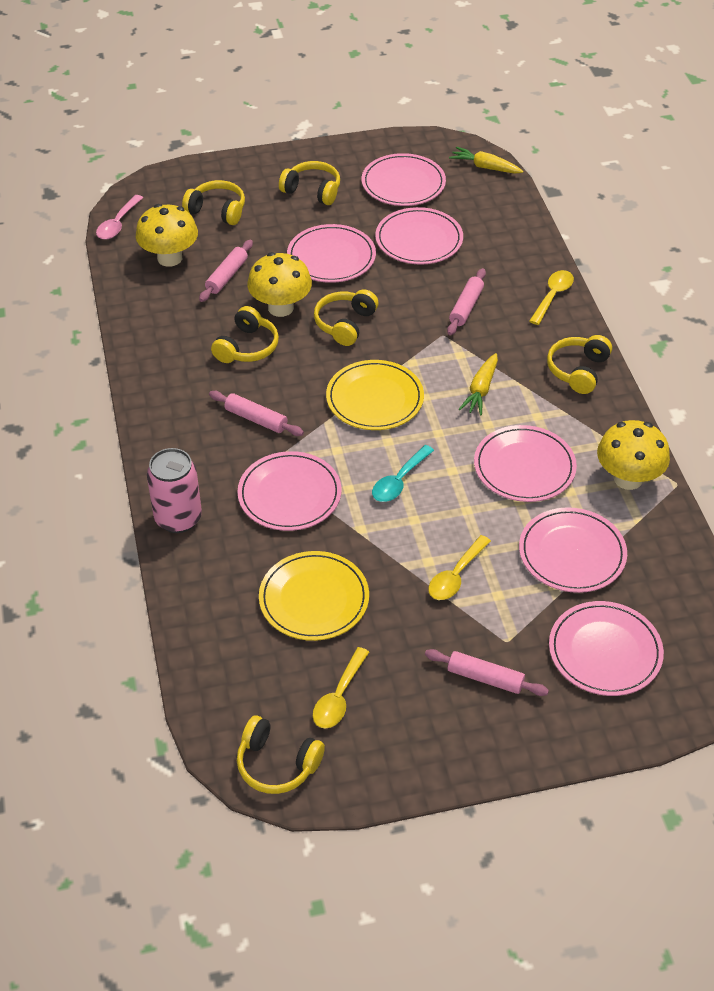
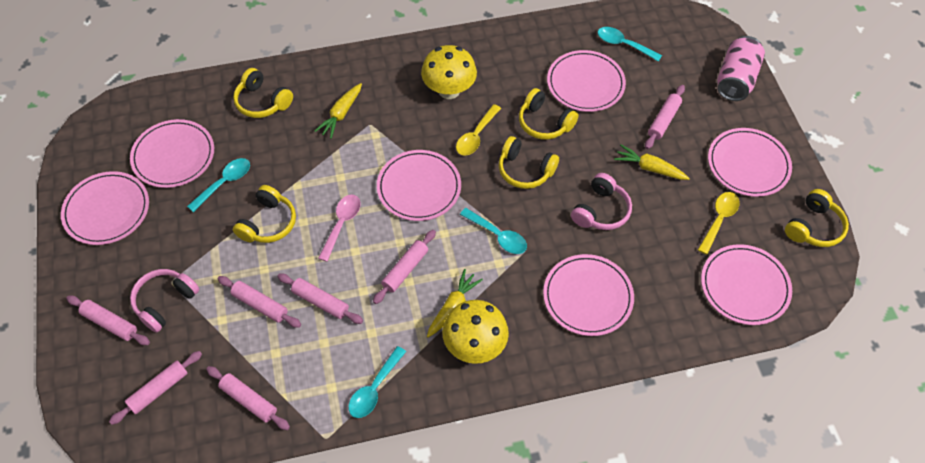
pink headphones: none = 0 -> [130,269,200,333] [571,173,632,230] = 2
pink rolling pin: [199,240,253,302] [209,391,304,436] [425,649,549,696] [447,268,486,335] = 4 -> [66,296,150,345] [109,351,202,425] [206,366,290,430] [218,276,301,328] [277,273,363,324] [373,230,436,304] [645,85,685,149] = 7
turquoise spoon: [372,445,434,502] = 1 -> [187,158,250,212] [349,346,406,418] [460,208,527,254] [598,27,662,62] = 4
yellow carrot: [449,147,523,174] [459,353,498,416] = 2 -> [315,83,362,139] [427,269,483,337] [614,145,690,180] = 3
yellow headphones: [182,180,245,225] [211,306,279,363] [237,715,325,794] [279,161,340,205] [314,289,379,346] [547,335,612,394] = 6 -> [233,68,293,118] [233,185,296,243] [499,136,559,189] [519,88,579,140] [785,189,849,247] = 5
yellow mushroom: [136,204,198,267] [247,252,312,317] [597,420,670,490] = 3 -> [421,45,477,99] [442,300,509,364] = 2
yellow plate: [259,551,369,641] [326,360,424,430] = 2 -> none = 0
yellow spoon: [313,647,369,729] [428,535,491,600] [529,270,574,325] = 3 -> [456,104,501,156] [698,192,740,255] = 2

